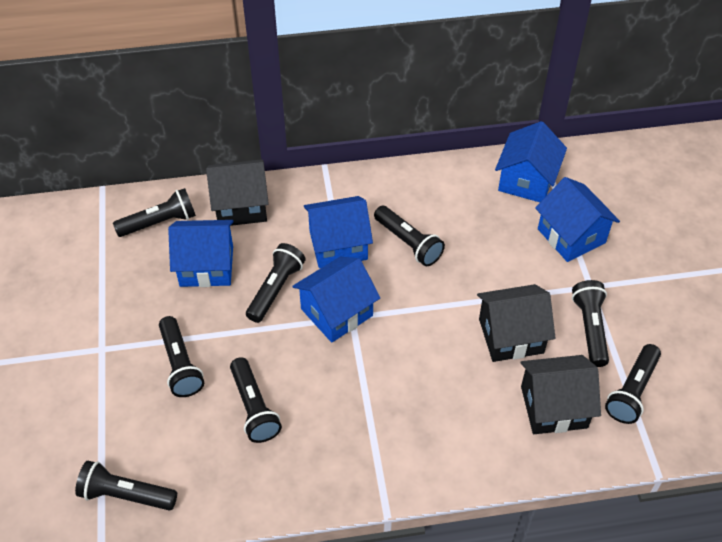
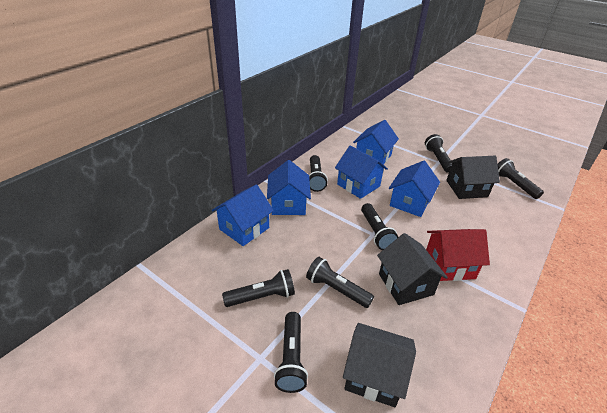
black flashlight: [75,460,177,510] [113,188,196,237] [159,316,204,397] [230,357,282,443] [246,243,306,323] [374,206,445,266] [572,280,609,367] [605,344,661,424] = 8 -> [222,269,295,307] [274,312,308,393] [306,257,374,308] [309,155,328,192] [361,203,398,250] [425,134,452,173] [498,158,544,199] = 7
red house: none = 0 -> [426,229,490,281] = 1

